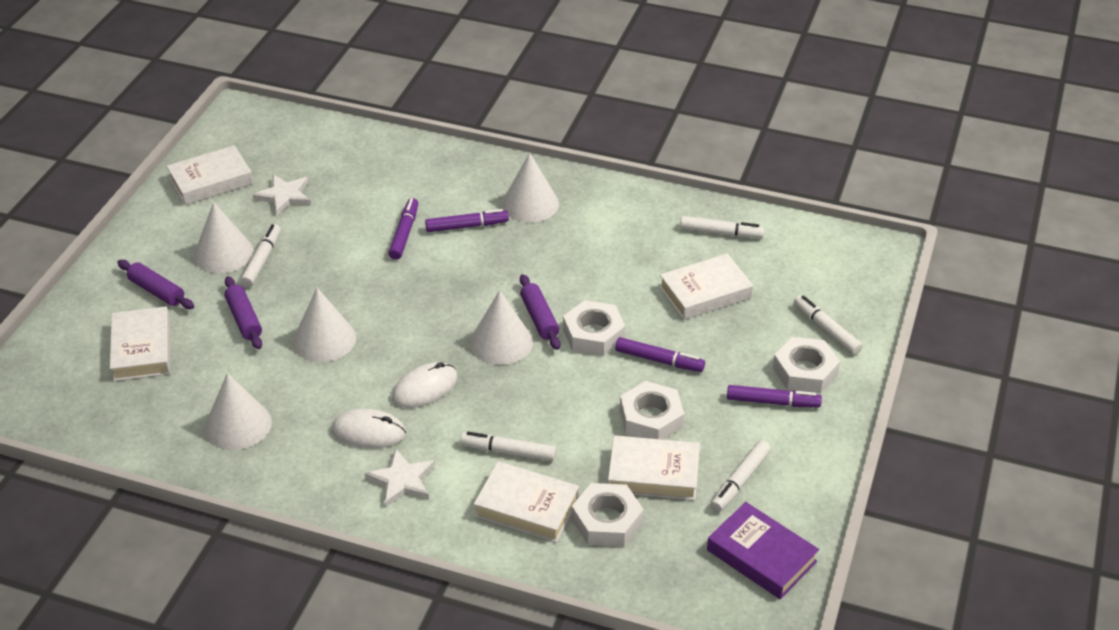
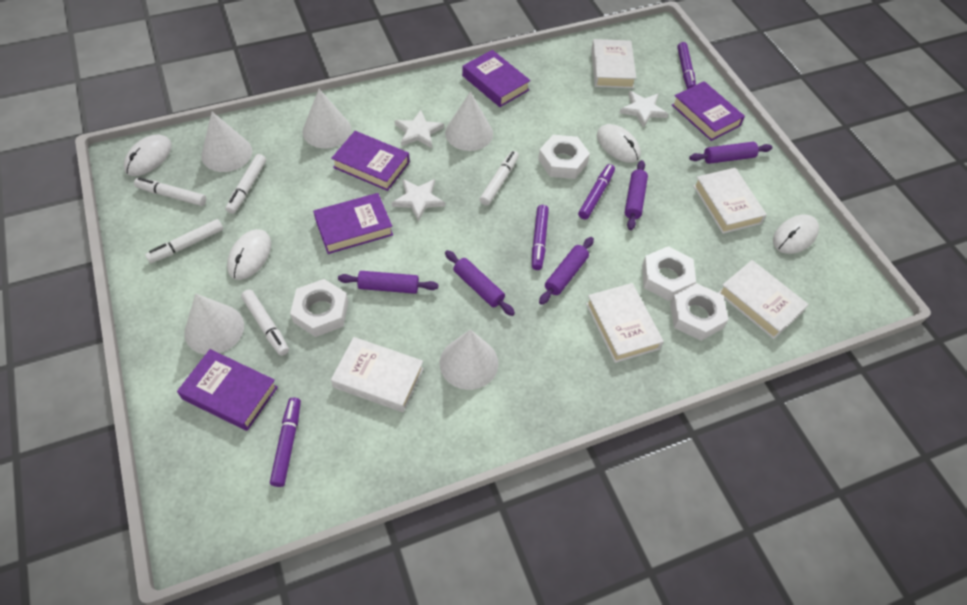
purple book: [707,502,819,599] = 1 -> [177,349,278,431] [313,193,393,254] [331,131,410,191] [462,50,531,107] [672,81,745,141] = 5
purple rolling pin: [117,260,194,309] [225,276,262,349] [520,274,560,350] = 3 -> [338,271,438,294] [445,250,515,316] [539,237,594,305] [625,160,648,230] [689,142,772,164] = 5
white mouse: [332,409,406,448] [392,362,458,408] = 2 -> [124,134,172,176] [227,229,271,280] [597,124,641,163] [773,214,819,254] = 4
white star: [253,174,311,216] [365,449,435,507] = 2 -> [391,179,445,222] [395,110,444,148] [619,91,668,128] = 3

